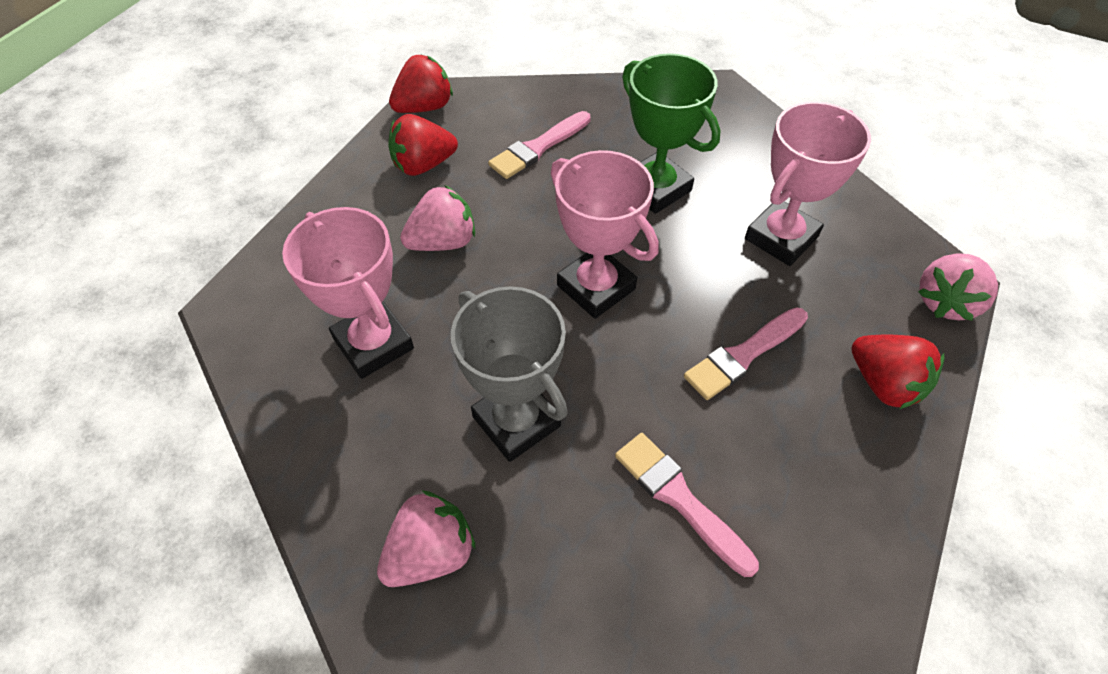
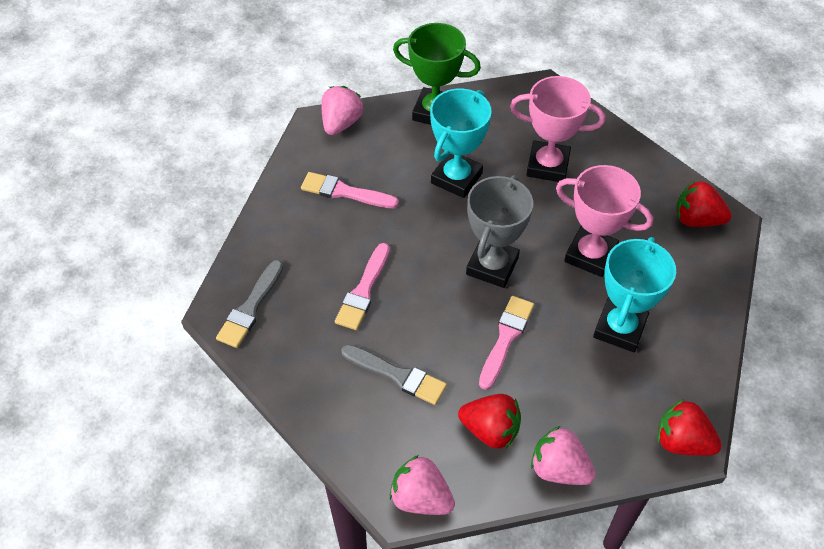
grey brush: none = 0 -> [216,260,283,348] [341,344,447,405] = 2
pink trophy: [282,207,414,379] [551,150,659,319] [745,102,871,266] = 3 -> [510,76,605,182] [556,165,653,277] = 2
turquoise trophy: none = 0 -> [430,88,492,198] [593,237,676,352] = 2

